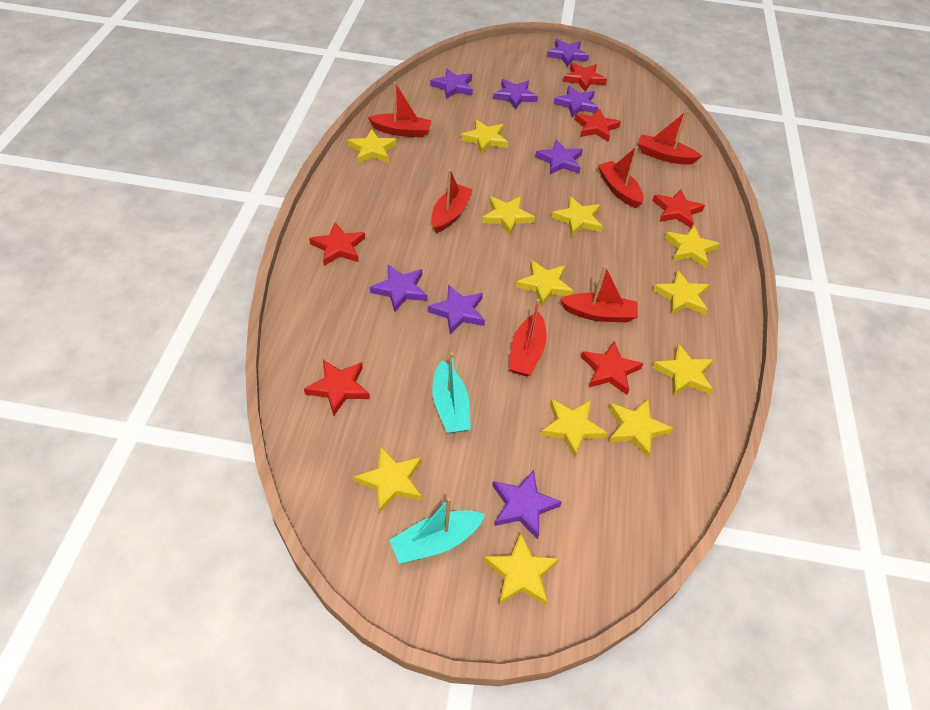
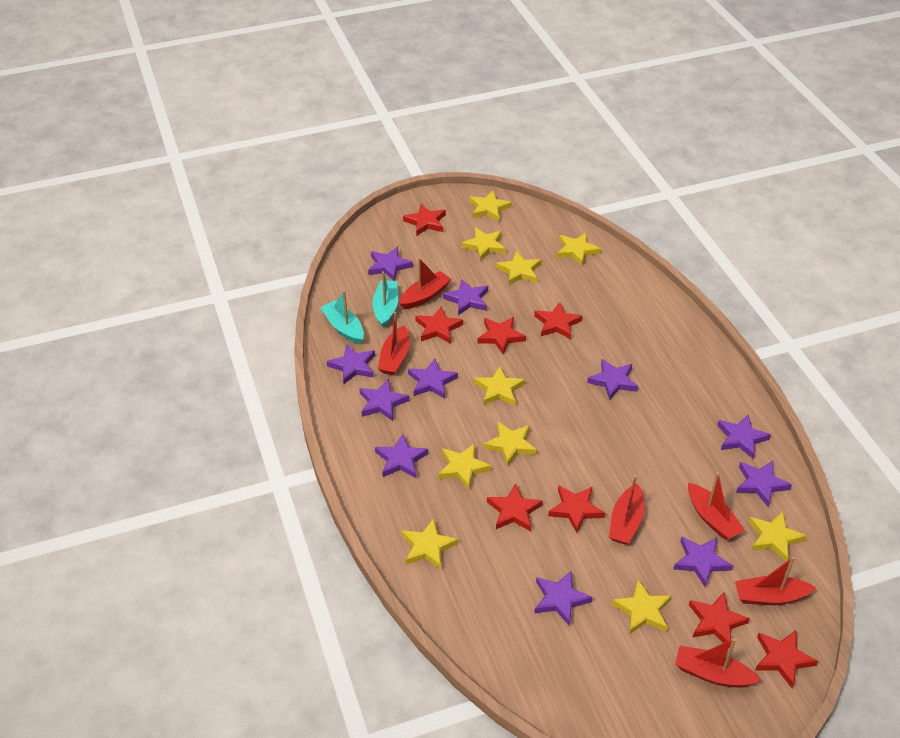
purple star: [370,265,427,312] [428,285,485,334] [430,68,473,99] [493,79,538,110] [493,470,562,539] [535,140,583,175] [547,39,589,67] [554,86,598,117] = 8 -> [327,344,375,384] [359,379,409,421] [368,247,413,281] [375,434,428,478] [408,359,458,399] [443,279,488,316] [534,570,593,626] [587,359,638,400] [673,537,733,587] [717,415,771,459] [736,461,792,507] = 11
red star: [304,360,370,416] [309,222,365,266] [563,62,607,92] [574,109,621,142] [581,341,643,395] [652,189,705,228] = 6 -> [403,204,446,236] [415,306,463,344] [477,317,526,355] [487,483,543,532] [534,302,582,339] [548,485,605,533] [689,592,750,648] [755,630,818,688] = 8
yellow star: [348,129,397,163] [354,447,422,513] [461,120,508,154] [482,197,535,235] [484,532,559,606] [516,260,573,307] [540,399,607,458] [551,196,603,237] [609,399,673,458] [652,344,713,396] [653,270,709,315] [665,226,720,268] = 12 -> [402,518,458,570] [438,443,492,490] [461,228,506,261] [469,190,512,222] [474,366,525,406] [483,421,537,467] [496,251,541,285] [556,233,601,266] [612,580,672,635] [749,511,807,562] = 10

